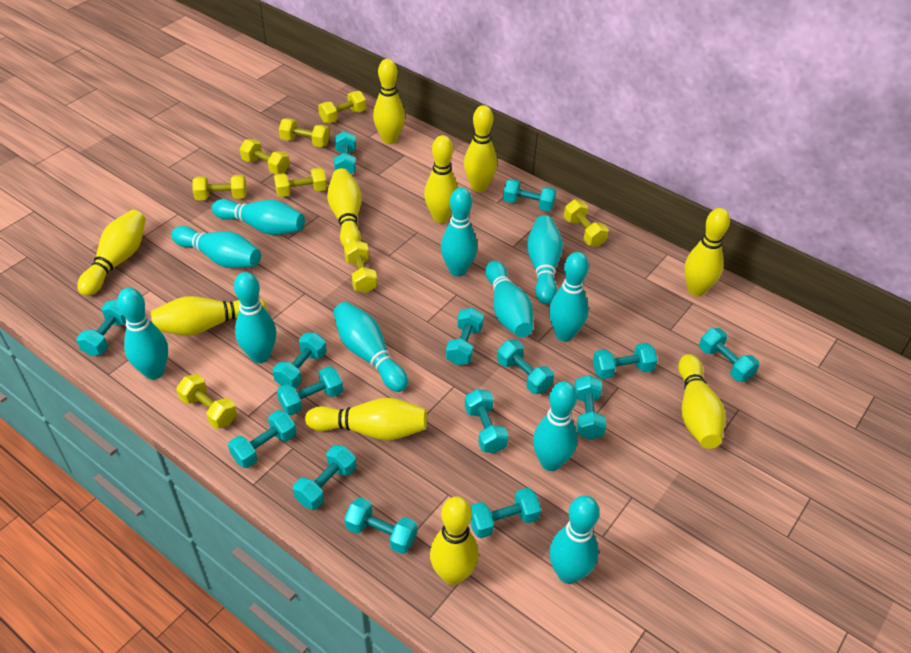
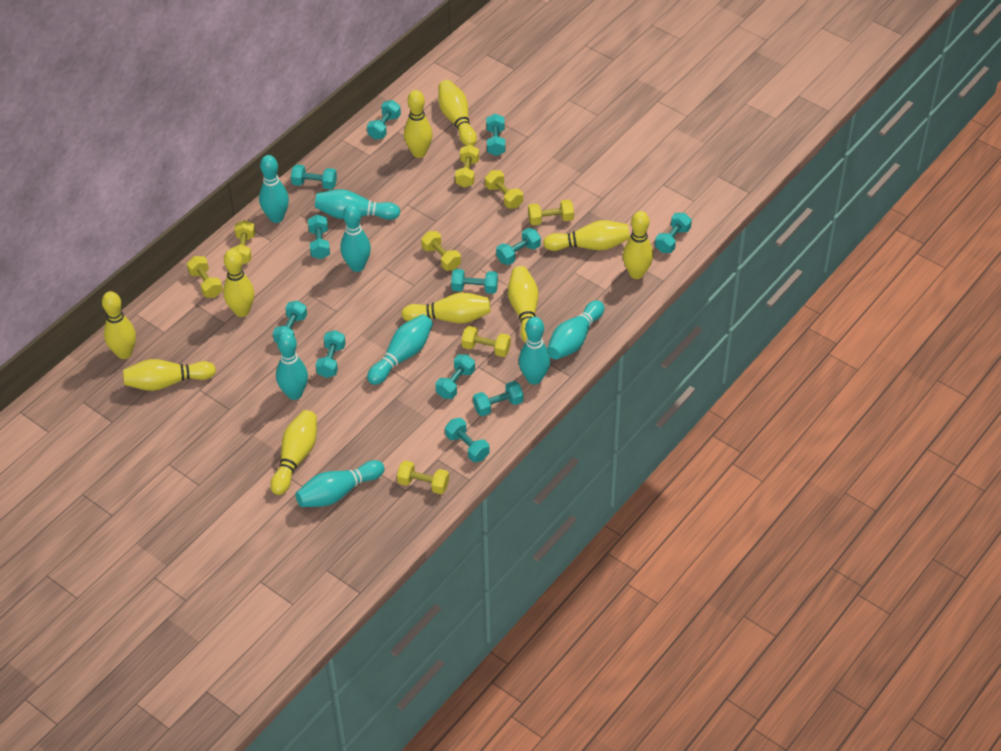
turquoise bowling pin: [117,288,168,379] [171,226,261,268] [212,199,305,235] [234,272,276,363] [333,302,408,392] [441,187,477,277] [485,261,533,337] [527,215,563,304] [533,381,577,471] [549,252,589,342] [549,495,600,584] = 11 -> [259,155,289,223] [276,332,308,400] [295,460,385,507] [315,189,400,220] [340,204,371,272] [367,314,433,385] [519,317,551,385] [547,300,604,360] = 8
turquoise dumbbell: [76,299,126,356] [228,410,296,468] [273,333,327,388] [277,366,343,415] [293,445,356,510] [334,131,356,174] [344,497,417,554] [446,308,484,365] [465,389,509,453] [470,488,541,538] [497,340,554,394] [503,179,556,211] [574,375,606,440] [593,343,657,379] [699,328,760,382] = 15 -> [273,301,307,343] [291,164,337,189] [308,215,330,259] [316,330,346,378] [367,100,401,140] [435,354,475,399] [445,418,490,462] [451,269,498,294] [473,381,523,416] [486,114,505,156] [496,228,541,265] [655,213,692,253] = 12

